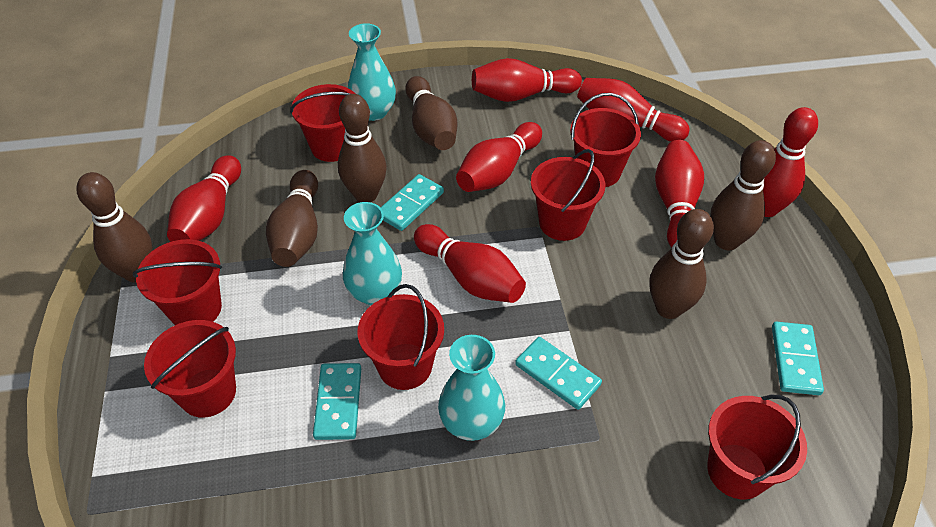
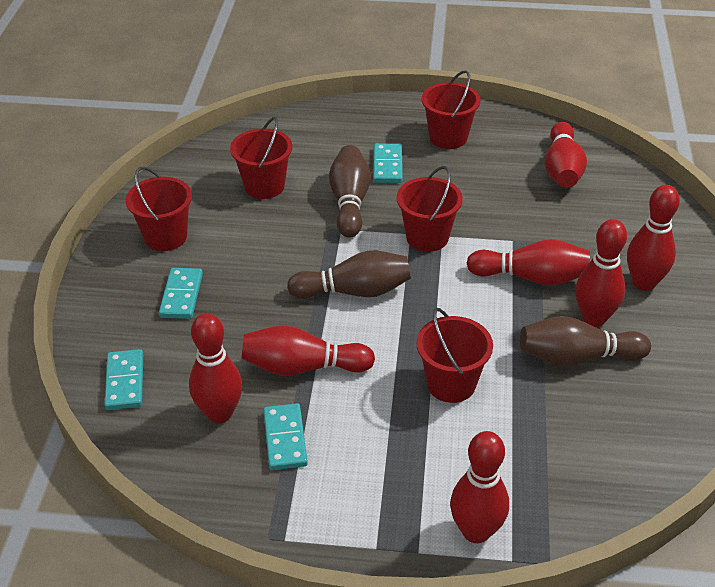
brown bowling pin: [76,172,153,283] [266,170,318,267] [338,94,387,202] [405,76,457,150] [649,209,714,319] [710,140,776,250] = 6 -> [287,251,411,299] [329,145,371,238] [520,316,651,366] = 3
red bucket: [133,239,222,325] [144,320,236,418] [290,84,355,162] [358,284,444,390] [531,149,605,241] [570,93,641,187] [707,395,807,500] = 7 -> [126,167,192,251] [230,117,292,199] [397,166,463,252] [416,308,493,403] [422,70,481,149] = 5
turquoise vase: [343,202,402,305] [348,23,396,121] [438,335,505,441] = 3 -> none = 0

